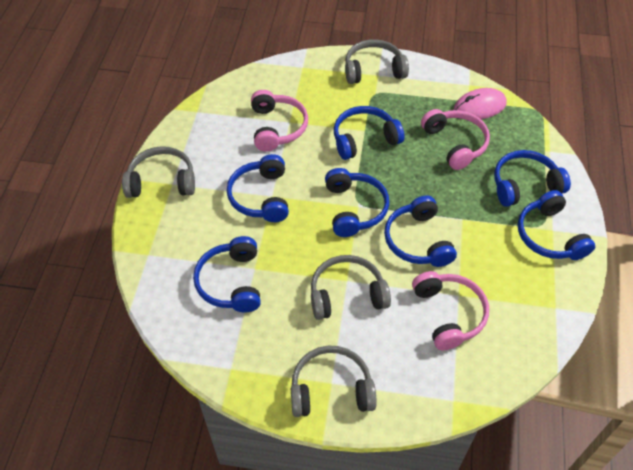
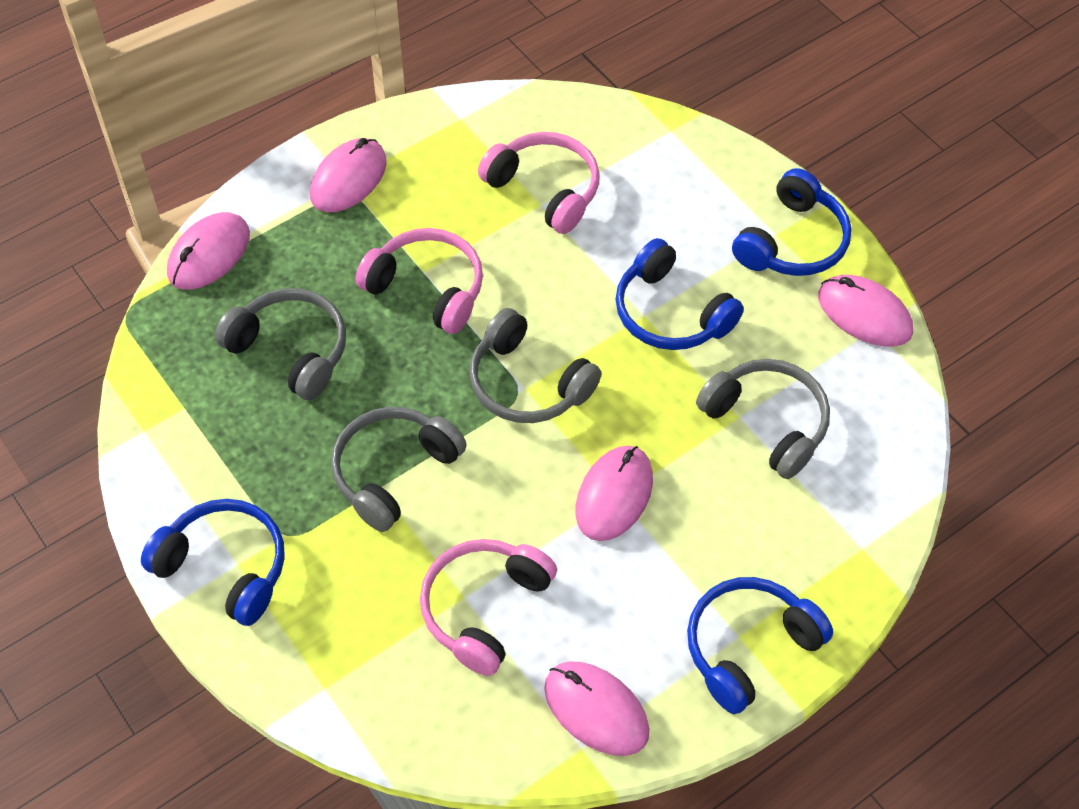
blue headphones: [193,236,261,312] [227,154,289,222] [325,168,389,237] [334,106,405,160] [384,195,457,267] [494,150,571,207] [518,190,595,260] = 7 -> [141,499,285,626] [616,238,744,350] [687,577,833,714] [732,168,851,276] = 4
pink mouse: [454,88,507,119] = 1 -> [167,212,250,290] [310,138,387,212] [544,661,649,756] [576,446,653,541] [818,275,913,347] = 5

